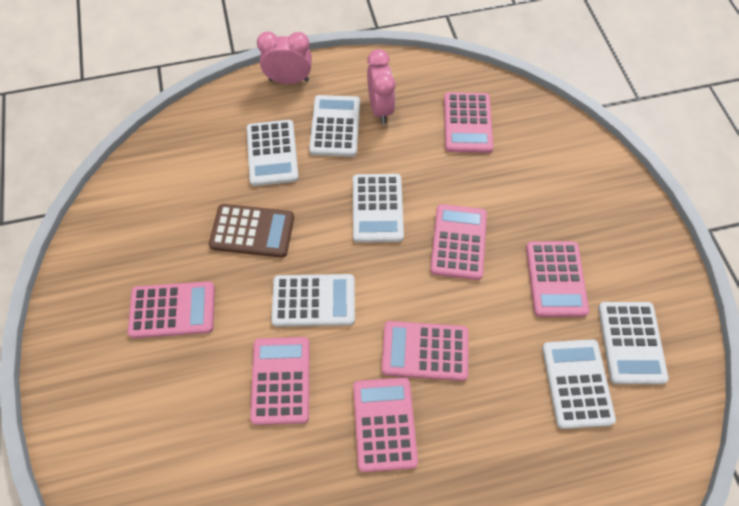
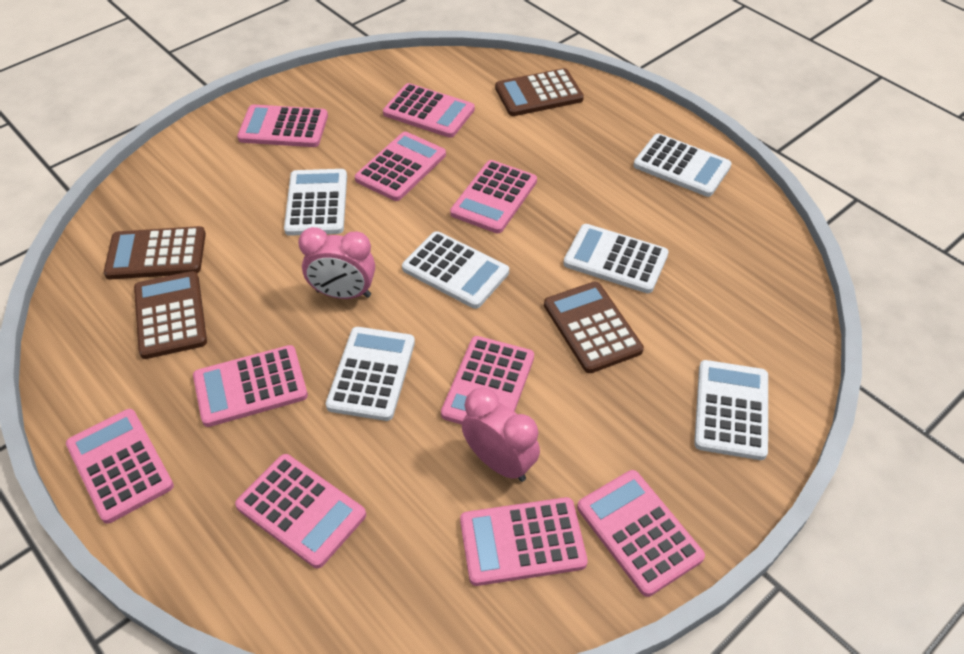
brown calculator: [209,204,294,258] = 1 -> [104,226,206,280] [134,271,207,359] [495,68,584,116] [544,282,644,373] = 4
pink calculator: [128,281,215,338] [250,337,310,425] [353,377,418,472] [382,321,469,381] [430,204,487,280] [444,92,493,153] [526,241,589,317] = 7 -> [66,409,174,524] [193,345,308,427] [235,454,366,568] [237,105,328,147] [355,132,446,201] [383,83,475,138] [441,336,534,425] [450,160,537,233] [460,497,588,586] [577,470,705,597] = 10

